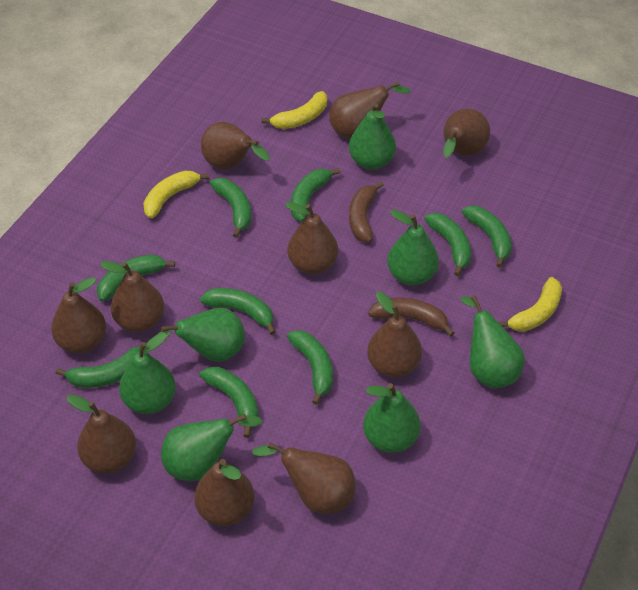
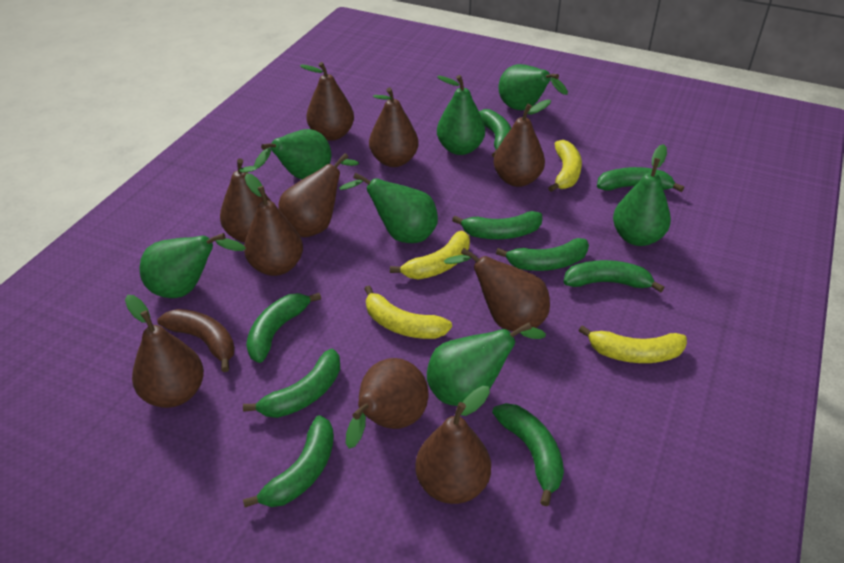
brown banana: [349,181,384,242] [368,298,454,337] = 2 -> [157,309,235,372] = 1
yellow banana: [143,171,209,219] [261,91,327,129] [498,277,562,332] = 3 -> [365,286,452,339] [390,231,470,279] [548,140,582,192] [578,325,687,363] = 4

